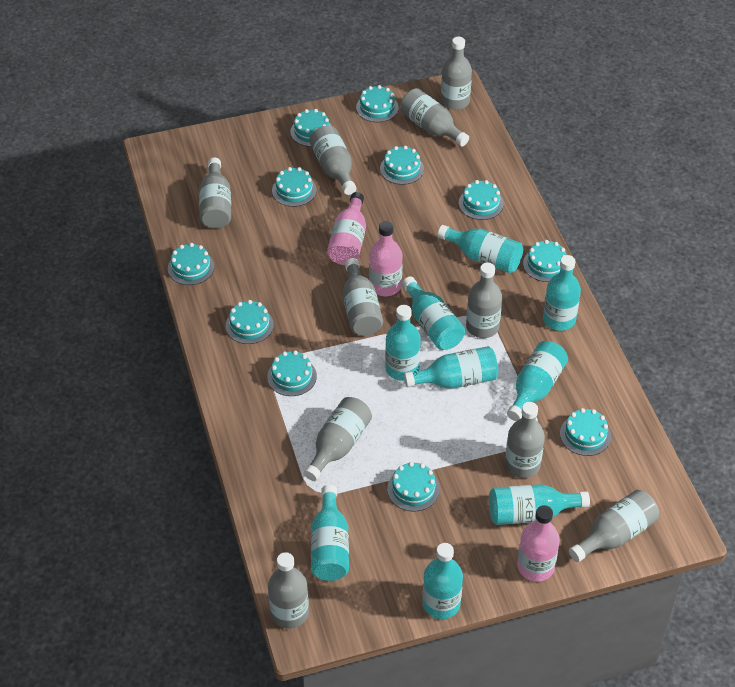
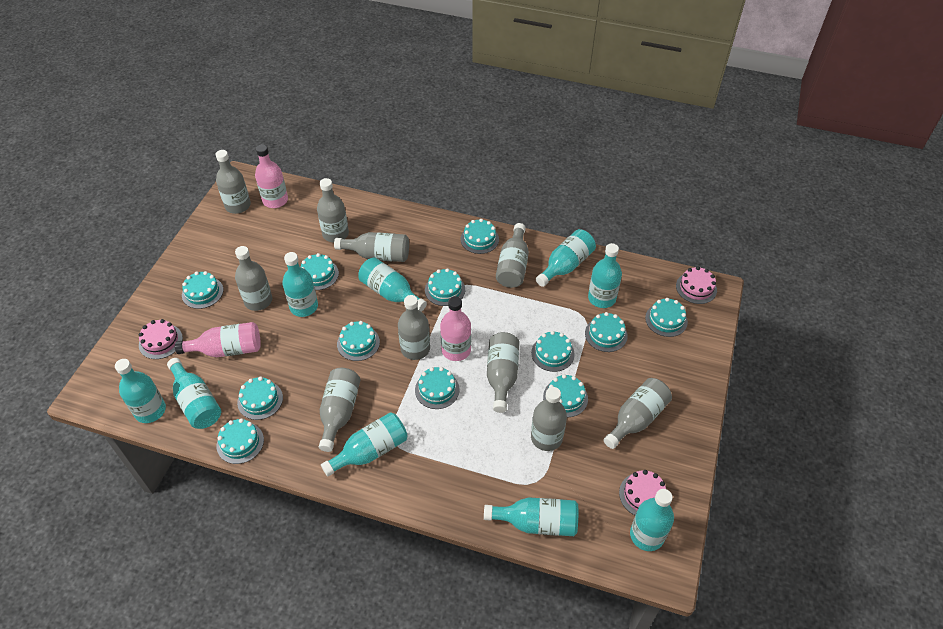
pink cake: none = 0 -> [139,319,183,359] [619,470,666,515] [676,266,717,304] = 3
turquoise cake: [168,243,214,285] [226,300,274,344] [267,350,317,396] [272,167,317,207] [290,109,332,147] [356,85,399,122] [380,145,424,185] [387,462,440,512] [459,180,504,220] [523,240,567,282] [560,408,611,456] = 11 -> [182,271,223,309] [217,418,264,464] [237,377,283,420] [301,253,339,290] [337,321,380,361] [415,367,459,409] [425,268,465,306] [461,219,499,254] [531,331,575,372] [543,374,588,417] [585,312,628,352] [645,298,688,337] = 12

